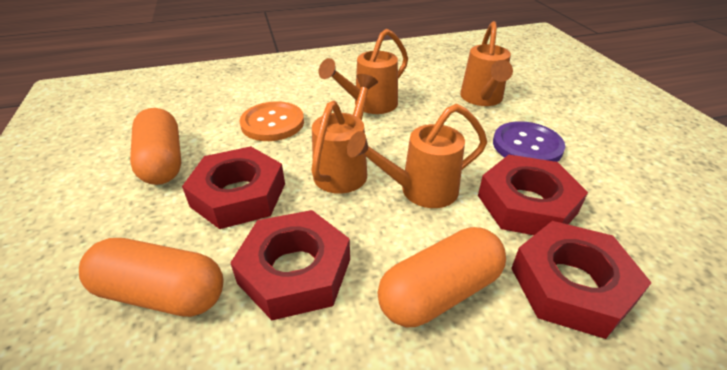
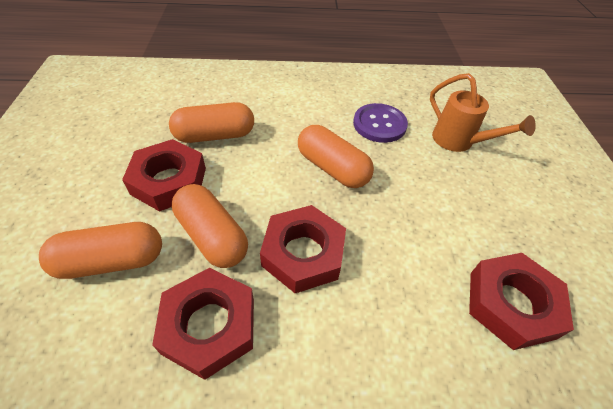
orange button: [239,101,304,141] = 1 -> none = 0
orange capsule: [79,238,223,317] [130,108,181,185] [377,227,506,327] = 3 -> [39,222,162,279] [169,102,254,143] [172,184,248,268] [298,125,374,188] = 4
orange watering can: [311,74,378,194] [319,29,408,114] [347,104,487,208] [460,21,513,106] = 4 -> [430,73,536,152] = 1

